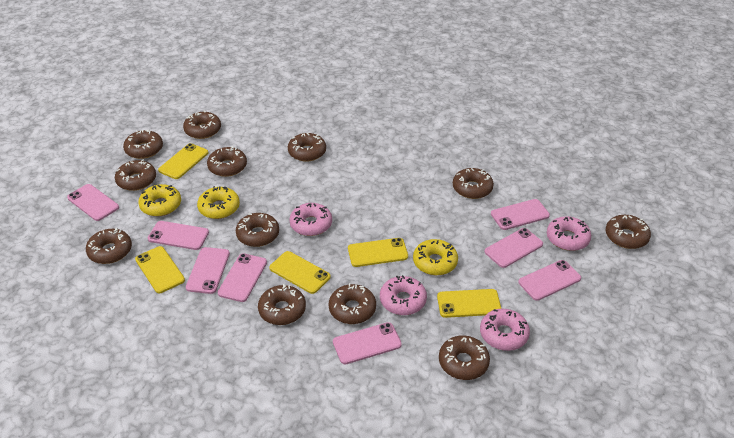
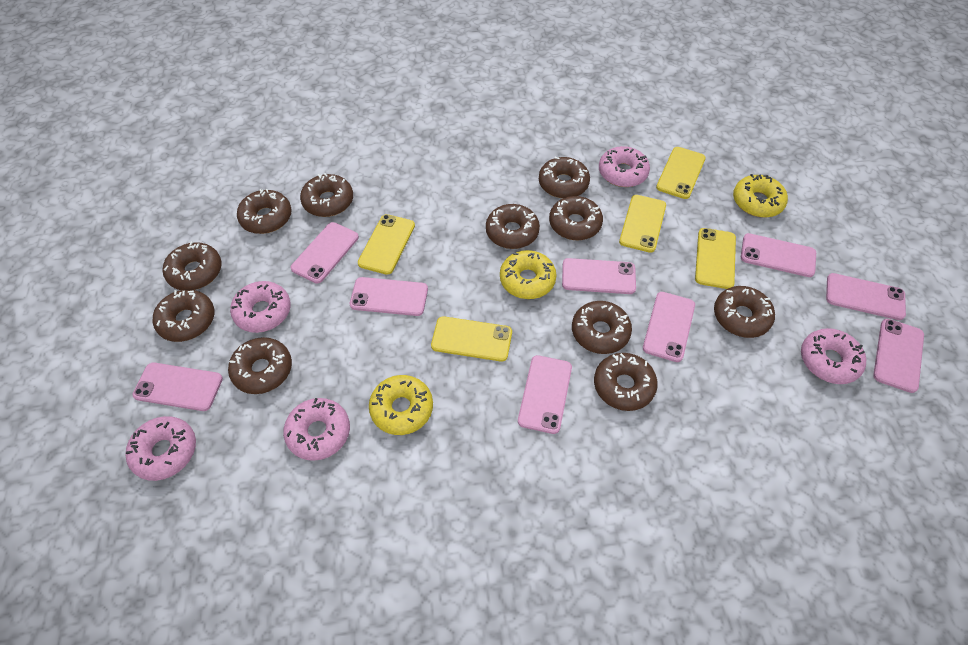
brown donut: [86,228,132,264] [115,160,156,191] [123,130,163,159] [183,111,221,139] [207,146,247,177] [236,213,279,247] [258,284,306,325] [288,133,326,162] [329,283,376,324] [439,335,490,380] [453,168,494,199] [606,215,651,249] = 12 -> [153,289,215,342] [163,241,222,290] [228,337,292,394] [237,189,291,234] [300,173,353,217] [486,204,540,249] [539,157,590,198] [549,196,603,240] [572,301,632,354] [594,353,658,411] [714,286,775,338] = 11
pink donut: [289,203,332,236] [380,275,427,315] [480,309,530,351] [547,216,591,251] = 4 -> [126,416,196,481] [230,281,291,333] [283,398,350,461] [599,146,650,187] [801,328,866,384] = 5
pink phone: [67,184,119,221] [148,221,209,250] [186,247,230,294] [218,253,267,302] [333,322,402,364] [484,228,543,268] [491,199,550,230] [518,260,581,301] = 8 -> [132,363,223,411] [291,222,359,284] [350,277,428,316] [518,355,572,434] [562,258,636,294] [643,292,695,362] [741,233,816,277] [826,273,906,320] [873,319,924,393] = 9

